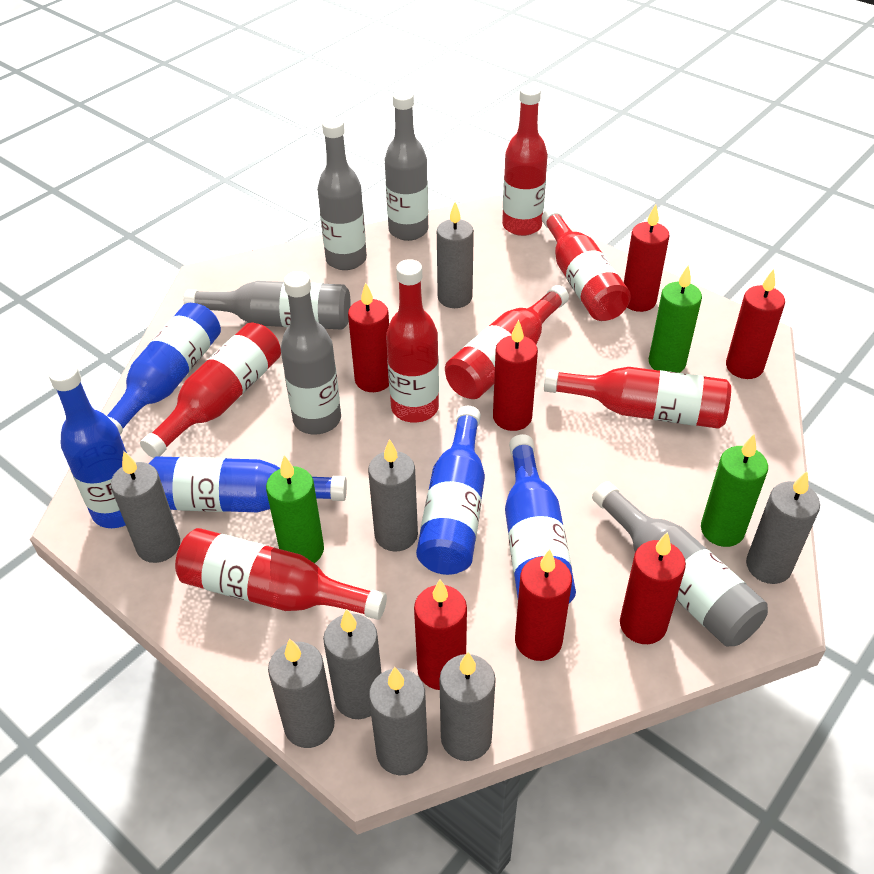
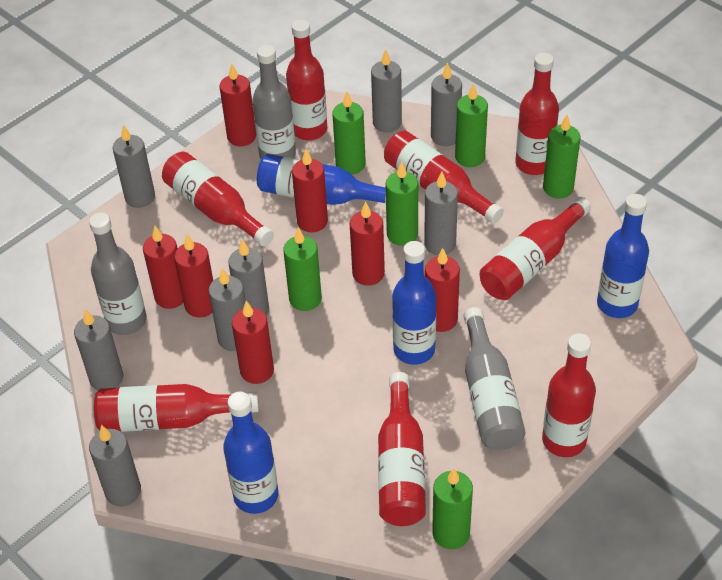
blue bottle: [48,362,127,528] [107,303,221,435] [149,456,347,512] [416,406,485,575] [505,434,576,603] = 5 -> [223,392,278,514] [257,154,386,205] [392,241,436,365] [597,194,649,318] = 4
green candle: [266,455,324,563] [649,265,702,373] [701,434,768,547] = 3 -> [283,227,322,311] [332,91,366,174] [385,162,418,246] [432,468,473,549] [455,83,488,167] [543,115,580,199] = 6
grey bottle: [184,281,351,330] [281,271,341,435] [317,117,367,270] [384,90,428,241] [592,481,768,646] = 5 -> [89,213,147,335] [252,45,296,159] [464,307,526,450] = 3
red bottle: [140,323,281,458] [175,528,387,620] [386,259,439,422] [445,285,569,399] [502,85,548,236] [542,208,631,321] [544,367,731,429] = 7 -> [94,384,259,432] [162,152,274,246] [286,20,327,140] [378,372,426,526] [384,131,504,224] [480,197,591,300] [516,53,559,175] [542,333,596,457] = 8

